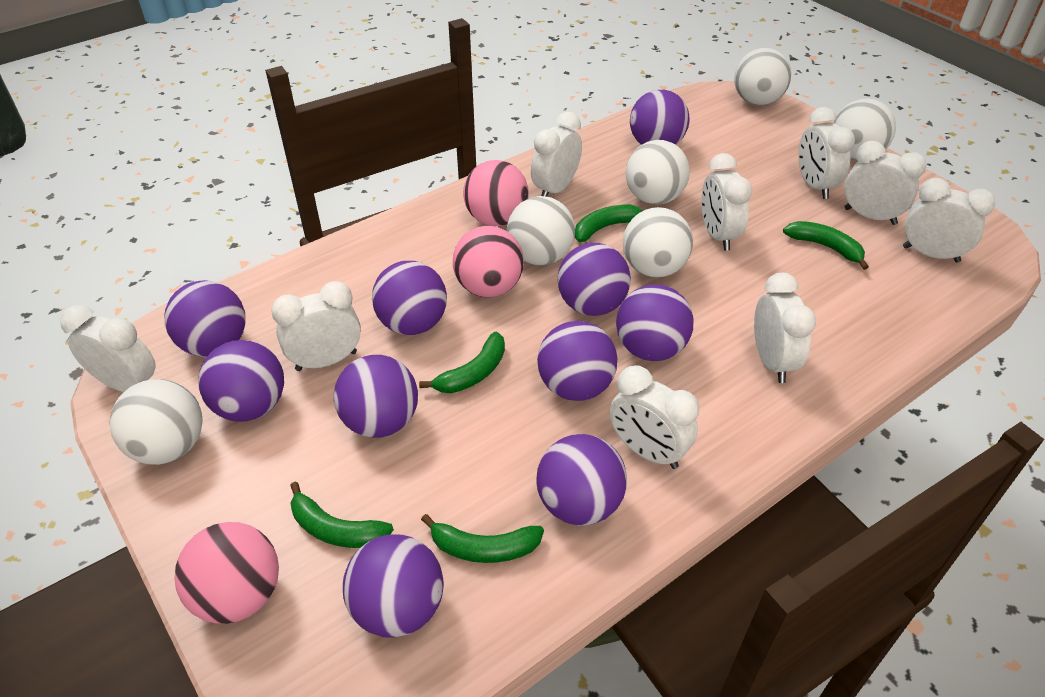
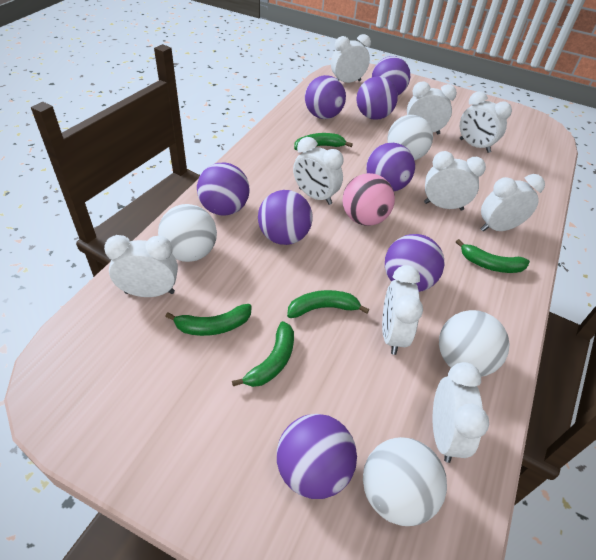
pink ball: [174,522,279,624] [453,226,524,297] [463,160,529,226] = 3 -> [343,173,395,226] = 1
purple ball: [164,280,246,357] [198,340,284,422] [334,355,418,438] [343,535,444,638] [372,261,447,335] [536,434,627,525] [537,321,617,401] [558,243,631,316] [616,284,693,361] [630,90,690,145] = 10 -> [197,163,250,216] [258,190,313,245] [277,414,357,499] [305,75,346,119] [356,76,398,120] [366,143,415,191] [372,56,410,95] [385,234,444,292] = 8
white ball: [110,379,203,465] [507,196,575,265] [623,207,693,278] [626,140,690,205] [734,48,791,106] [833,99,896,160] = 6 -> [158,204,217,262] [363,437,447,526] [387,115,433,160] [439,310,510,377] = 4

